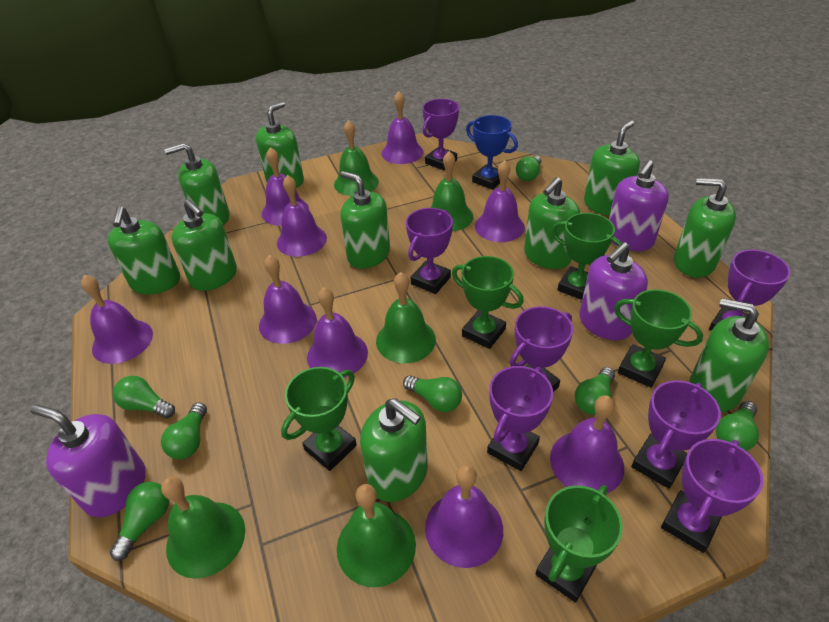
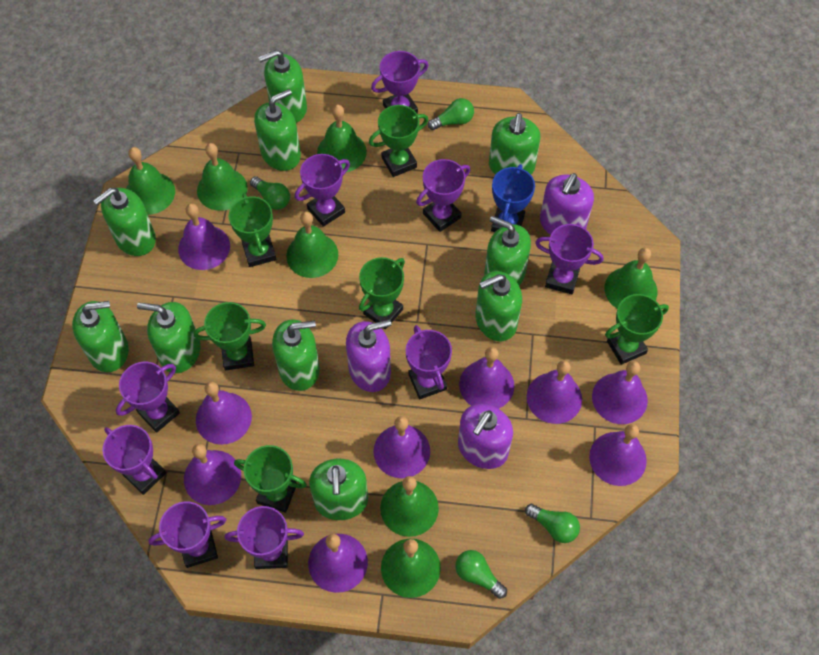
green bell: [161,477,245,579] [334,120,379,196] [337,484,416,587] [376,272,436,363] [430,151,473,231] = 5 -> [126,147,175,215] [197,143,248,211] [286,212,338,278] [317,105,367,172] [380,476,439,537] [381,539,441,598] [605,248,657,309] = 7
green light bulb: [110,482,169,561] [113,376,175,418] [161,403,207,459] [403,375,462,412] [516,155,541,181] [575,367,615,415] [716,401,759,451] = 7 -> [250,176,290,210] [428,98,474,130] [456,550,507,599] [525,504,580,543] = 4
green trophy: [281,367,357,471] [452,256,524,349] [536,485,623,602] [551,213,622,300] [614,289,703,388] = 5 -> [193,302,266,370] [229,193,276,267] [234,445,307,513] [359,257,405,329] [369,105,428,177] [605,294,669,365] = 6
purple trophy: [406,208,453,294] [422,99,459,170] [487,366,553,471] [509,306,573,392] [631,380,721,489] [661,439,763,553] [709,249,790,331] = 7 -> [102,425,166,495] [116,362,180,433] [148,501,226,568] [225,506,304,569] [295,154,350,227] [371,51,429,114] [406,325,452,399] [416,159,470,232] [535,224,604,294] = 9

